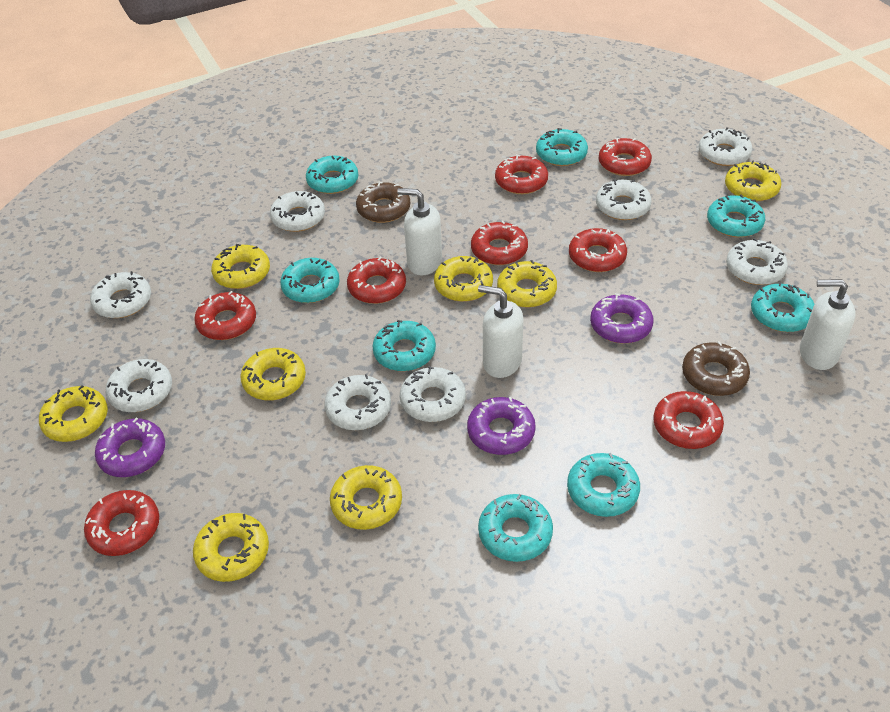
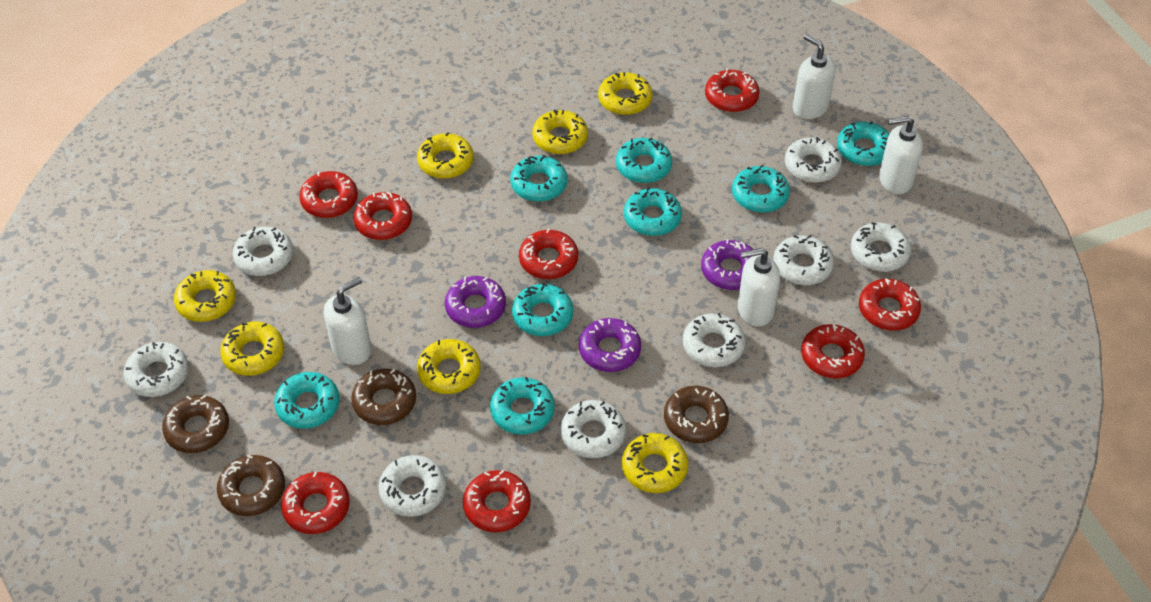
brown donut: [356,181,410,223] [682,341,750,396] = 2 -> [162,395,229,453] [217,455,285,516] [351,369,416,425] [664,386,729,443] = 4
white soap dispenser: [397,188,442,275] [478,285,524,378] [800,279,856,370] = 3 -> [324,277,371,365] [738,248,780,327] [793,34,836,119] [879,116,923,194] = 4
yellow donut: [39,385,108,442] [193,513,269,582] [211,244,270,289] [240,348,306,400] [330,465,402,530] [434,256,493,302] [497,260,557,307] [725,160,781,202] = 8 -> [174,270,236,322] [220,322,284,376] [417,132,474,179] [417,339,481,394] [532,110,588,154] [598,72,652,115] [622,433,688,493] = 7

